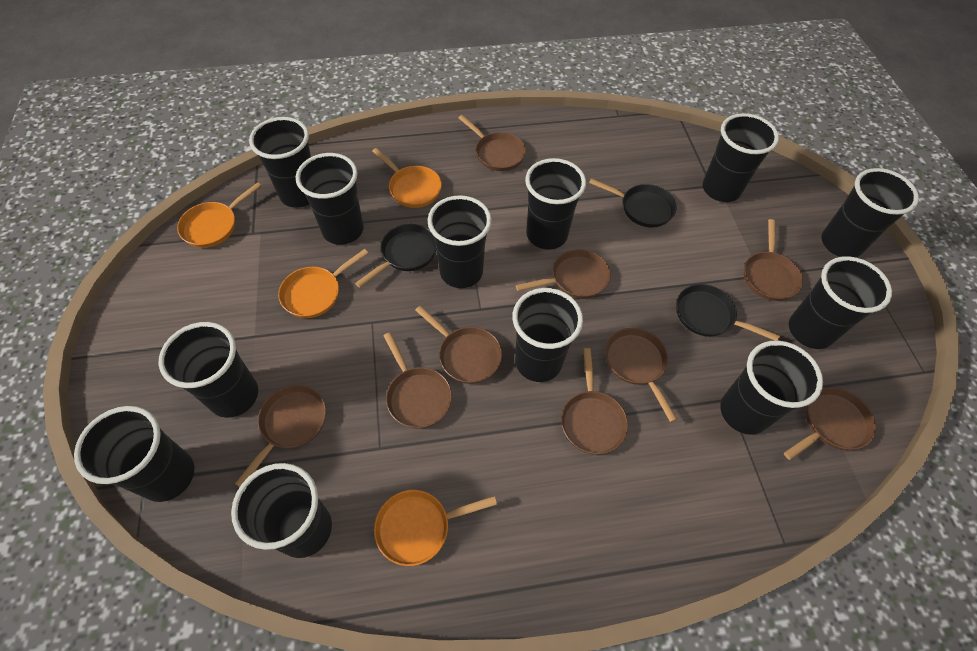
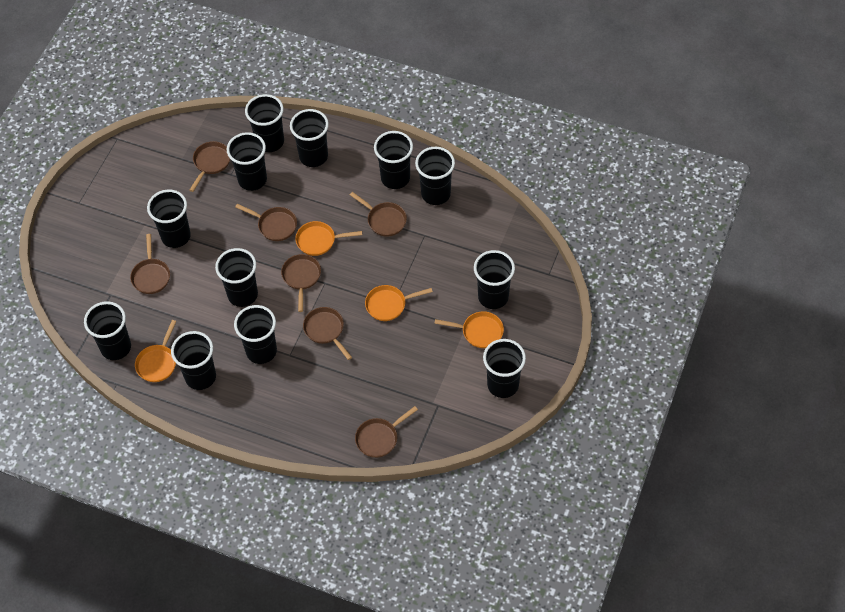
black pan: [355,224,437,288] [589,178,677,227] [676,284,780,341] = 3 -> none = 0
brown pan: [235,385,326,487] [384,332,452,429] [415,306,502,384] [458,115,526,171] [516,249,610,299] [561,348,628,454] [605,328,678,422] [744,219,803,301] [784,387,876,460] = 9 -> [130,234,170,294] [189,141,230,192] [235,204,297,241] [281,254,321,312] [303,307,352,360] [350,192,407,237] [355,406,418,458] = 7

